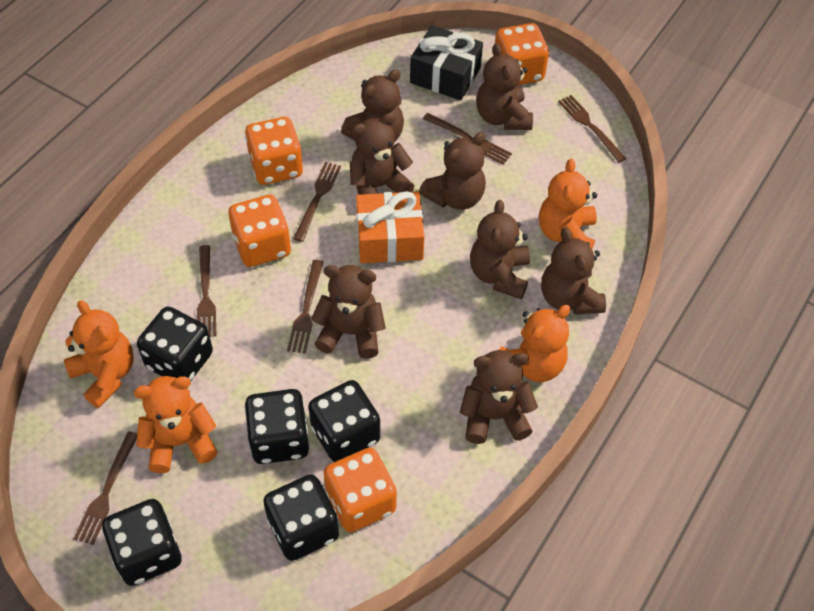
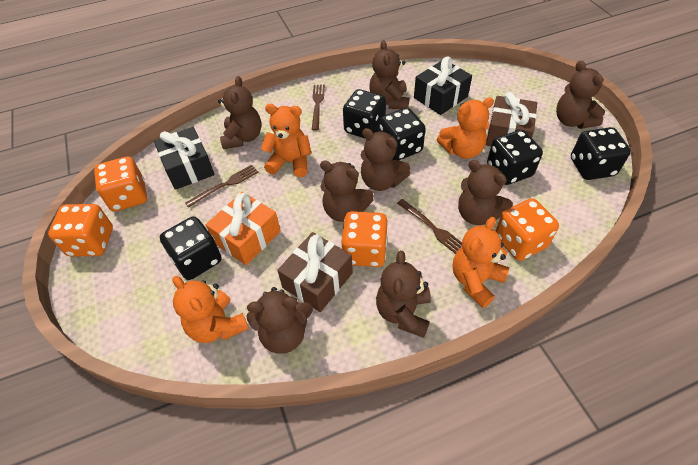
black gift: [410,25,483,100] = 1 -> [154,127,215,190] [414,57,472,115] = 2
brown fork: [74,431,137,545] [197,245,216,337] [287,260,323,354] [293,162,341,242] [423,113,512,165] [558,95,626,163] = 6 -> [185,165,259,208] [312,85,325,130] [397,199,462,254] = 3
brown gift: none = 0 -> [277,232,353,312] [486,92,537,146] = 2

